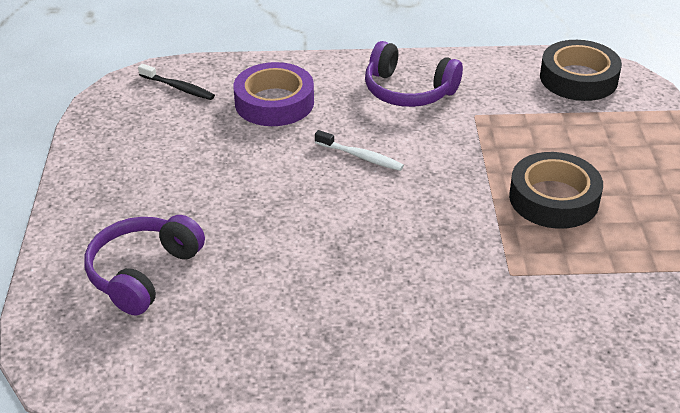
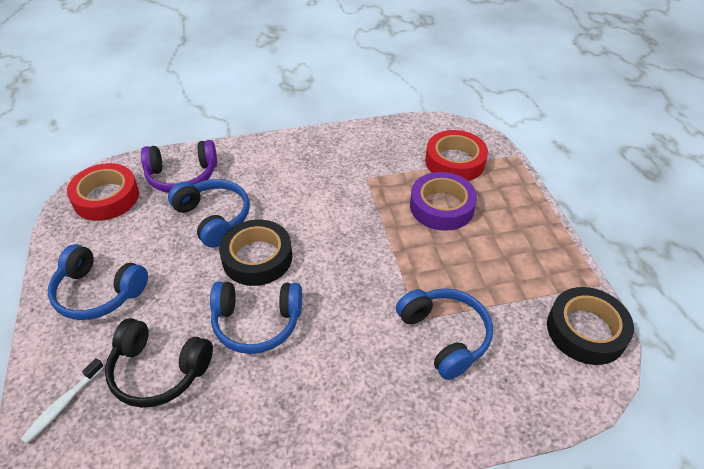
black headphones: none = 0 -> [105,318,213,408] = 1
black toothbrush: [138,64,215,100] = 1 -> none = 0
blue headphones: none = 0 -> [48,244,148,320] [168,179,250,248] [210,282,302,354] [396,288,493,380] = 4
purple headphones: [84,215,205,316] [365,41,463,107] = 2 -> [141,140,217,193] = 1
red tape: none = 0 -> [67,163,139,221] [425,130,488,181] = 2

